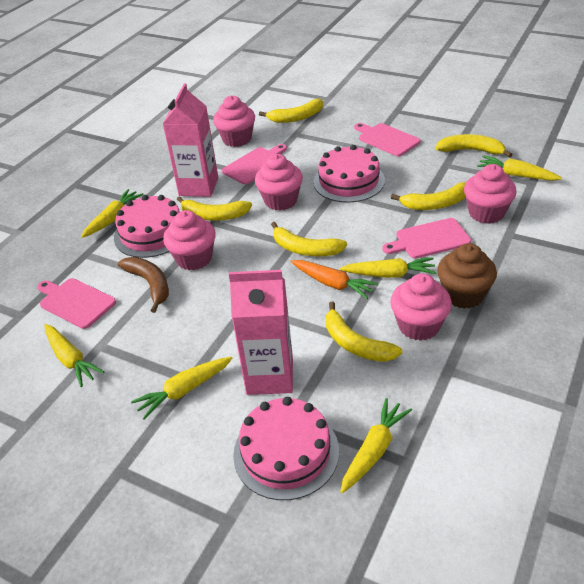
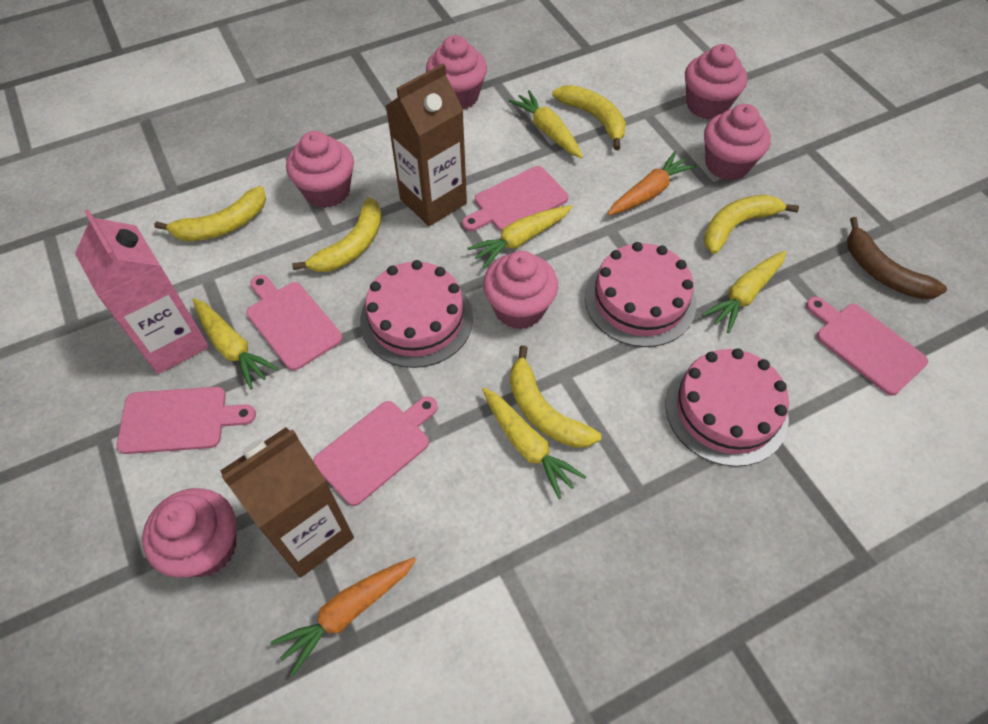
brown carton: none = 0 -> [220,427,354,578] [386,64,467,226] = 2
brown cupcake: [437,243,497,309] = 1 -> none = 0
orange carrot: [291,260,378,299] = 1 -> [271,557,416,676] [608,151,696,215] = 2
pink carton: [163,84,218,197] [229,270,293,395] = 2 -> [75,209,209,374] = 1
pink cupcake: [163,210,216,270] [213,95,255,147] [255,154,303,210] [390,274,452,341] [464,164,517,224] = 5 -> [142,488,237,577] [286,131,354,208] [426,35,487,110] [483,251,558,329] [685,44,747,119] [704,104,771,181] = 6
pink cutting board: [37,278,116,329] [222,144,287,184] [354,123,421,156] [382,218,471,259] = 4 -> [117,387,256,454] [246,275,343,371] [313,396,438,506] [462,166,568,232] [806,297,928,396] = 5
yellow banana: [177,196,252,221] [259,99,323,123] [271,222,347,256] [326,302,402,362] [391,182,466,210] [435,134,513,158] = 6 -> [154,186,266,241] [292,198,382,272] [510,345,601,448] [552,85,626,150] [704,195,799,254] = 5
yellow carrot: [44,324,104,387] [81,189,144,238] [131,357,233,420] [340,257,437,278] [340,398,412,493] [477,155,562,181] = 6 -> [192,298,279,389] [467,205,572,268] [482,388,586,499] [508,90,583,158] [702,251,786,333] = 5

